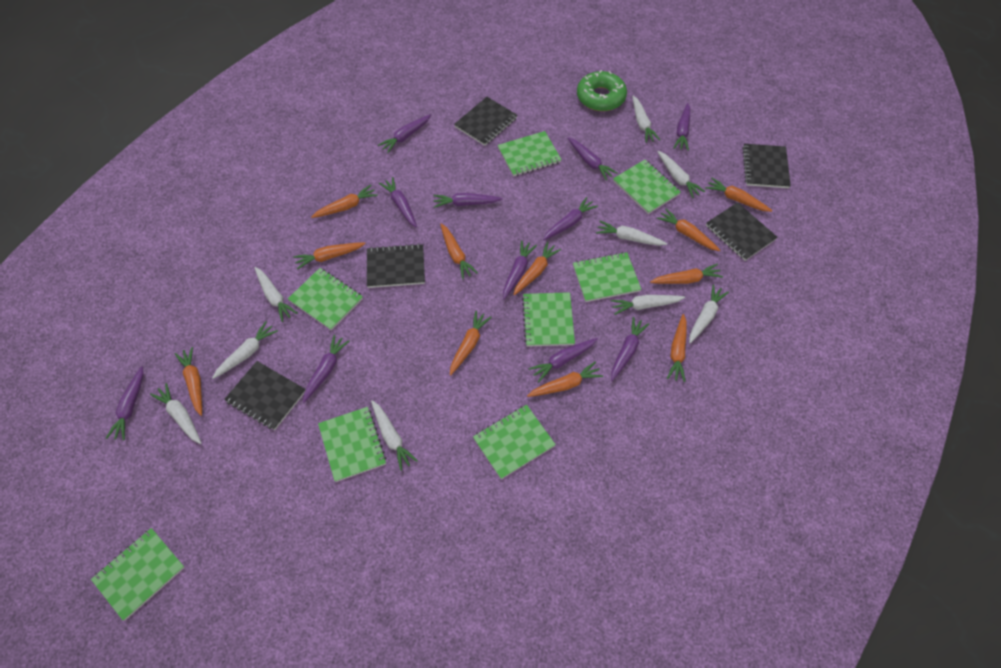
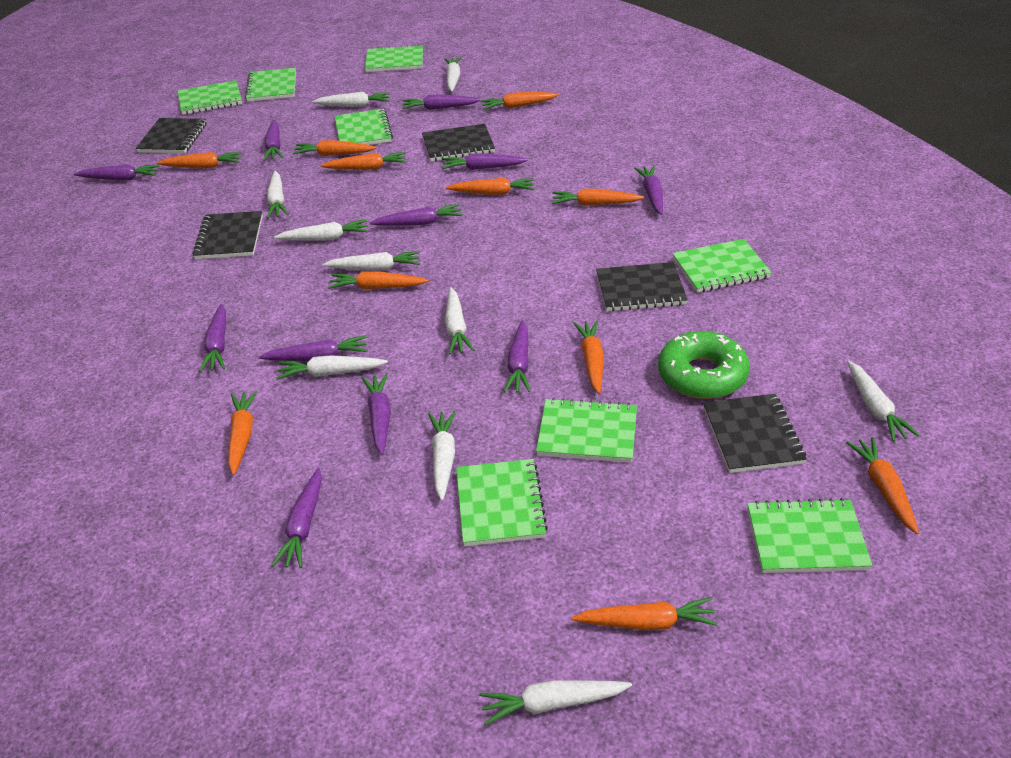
white carrot: [150,383,201,444] [212,321,278,379] [254,267,297,322] [371,400,418,471] [596,221,667,246] [611,295,685,315] [632,96,660,143] [657,151,705,198] [689,284,729,344] = 9 -> [267,171,289,218] [274,220,368,241] [276,355,388,379] [312,92,390,107] [322,251,420,271] [428,411,456,501] [444,57,461,92] [445,287,474,354] [479,680,632,725] [847,360,919,442] = 10

